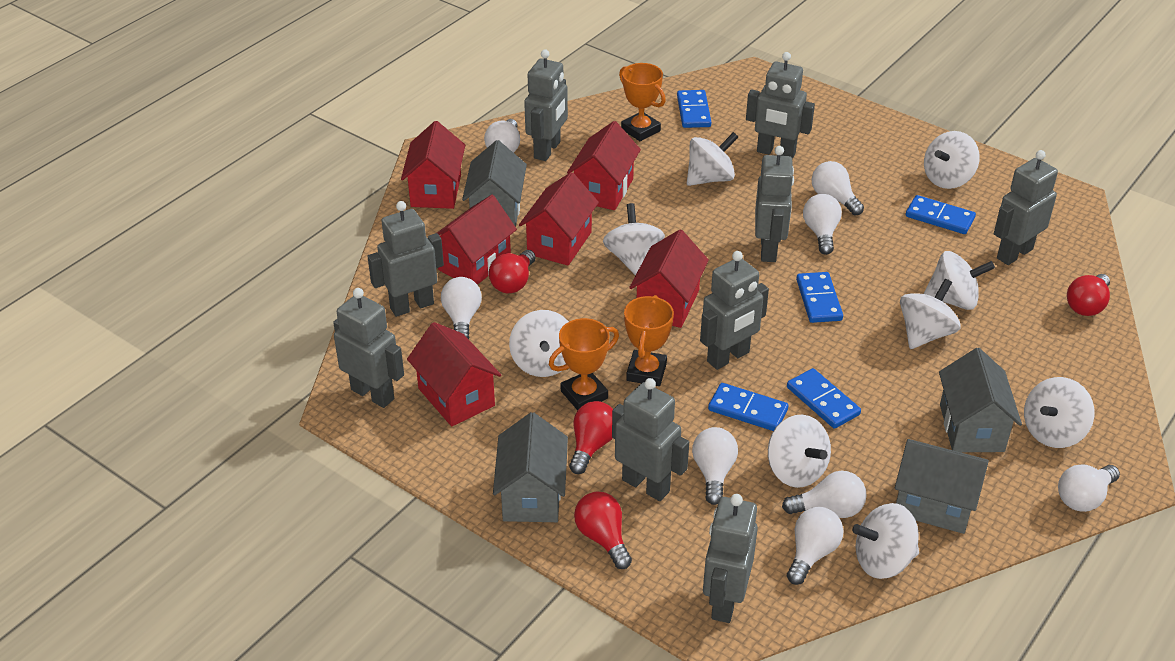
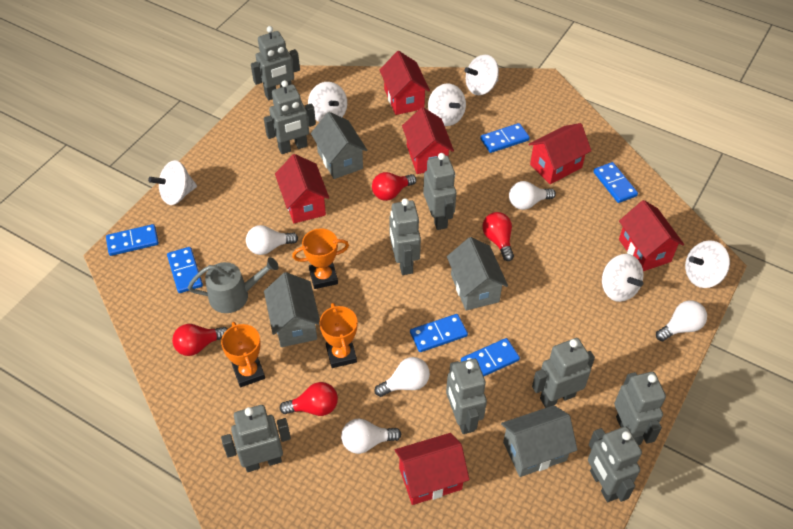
blue domino: [677,90,711,128] [708,383,788,431] [787,368,861,429] [796,272,843,323] [906,195,976,234] = 5 -> [106,224,159,256] [167,247,203,293] [410,314,468,352] [461,338,520,376] [480,123,530,153] [593,162,638,203] = 6
grey watering can: none = 0 -> [188,257,279,313] = 1
white light bulb: [441,277,482,339] [484,119,520,153] [692,427,738,505] [782,471,867,518] [787,507,843,585] [803,194,842,255] [812,161,864,215] [1058,464,1120,512] = 8 -> [246,225,298,255] [341,419,401,454] [375,357,430,397] [509,181,556,210] [656,300,707,341] = 5
white spinning top: [509,310,569,377] [603,203,665,276] [687,132,738,186] [768,415,831,488] [852,503,919,579] [900,279,961,349] [924,131,980,189] [924,251,995,310] [1024,377,1094,448] = 9 -> [148,160,197,205] [308,82,347,122] [428,84,466,126] [465,55,499,95] [602,254,643,302] [685,240,730,288] = 6

